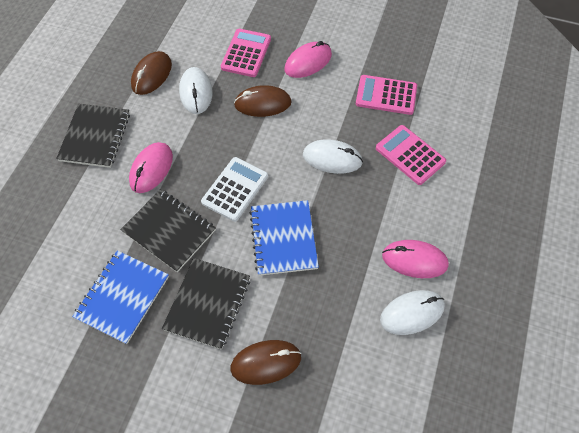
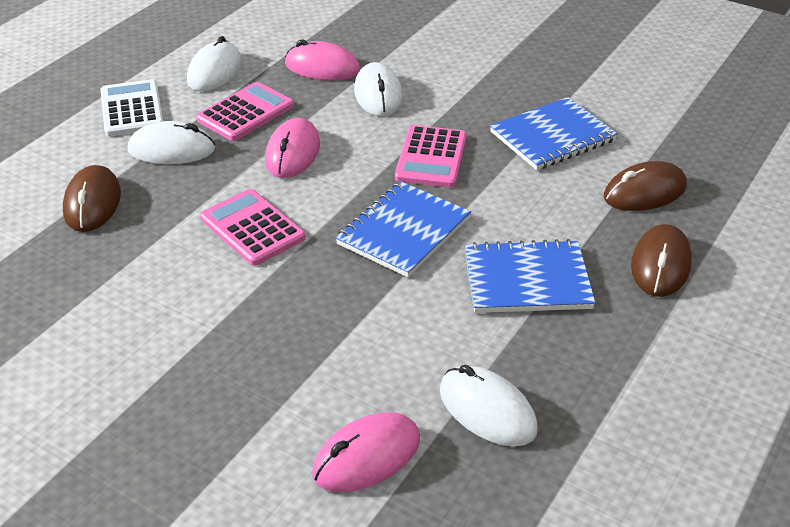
black notebook: [56,104,130,168] [120,189,216,272] [162,258,250,350] = 3 -> none = 0
blue notebook: [72,250,169,344] [249,200,319,276] = 2 -> [335,181,471,277] [464,239,595,313] [490,97,617,170] = 3
white mouse: [179,67,212,114] [303,139,363,174] [380,290,445,335] = 3 -> [128,121,215,164] [187,36,242,91] [354,62,403,116] [440,365,538,447] = 4

